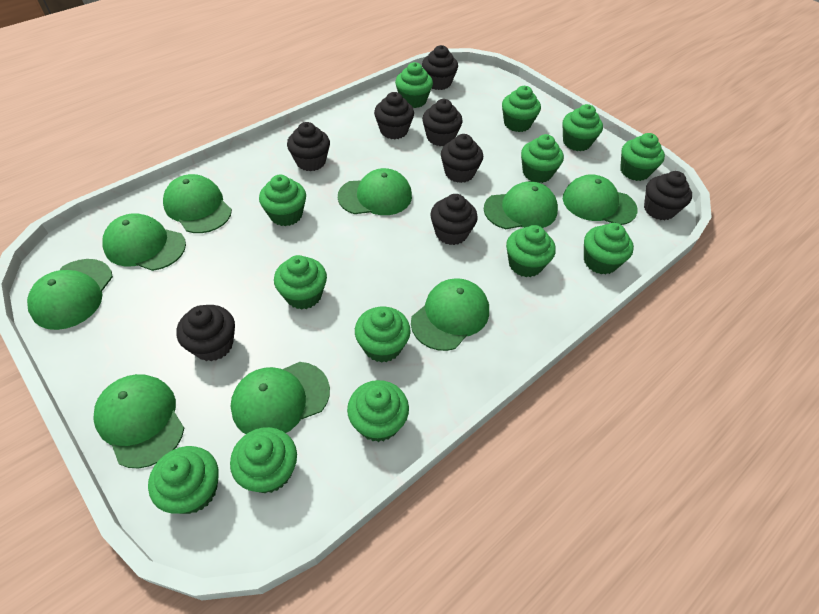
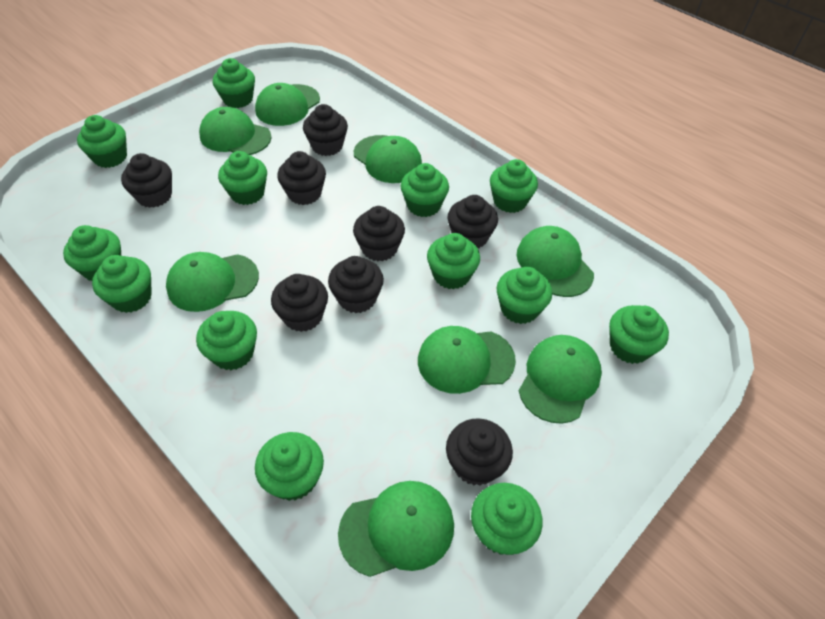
green cap: [27,259,113,330] [93,374,184,468] [102,213,186,271] [163,174,232,233] [231,362,330,434] [338,168,412,215] [411,278,489,351] [484,181,558,229] [563,174,638,225] = 9 -> [166,252,259,312] [199,107,272,155] [255,83,320,126] [338,481,454,577] [354,135,422,183] [418,326,516,394] [517,226,594,297] [519,335,602,424] = 8

